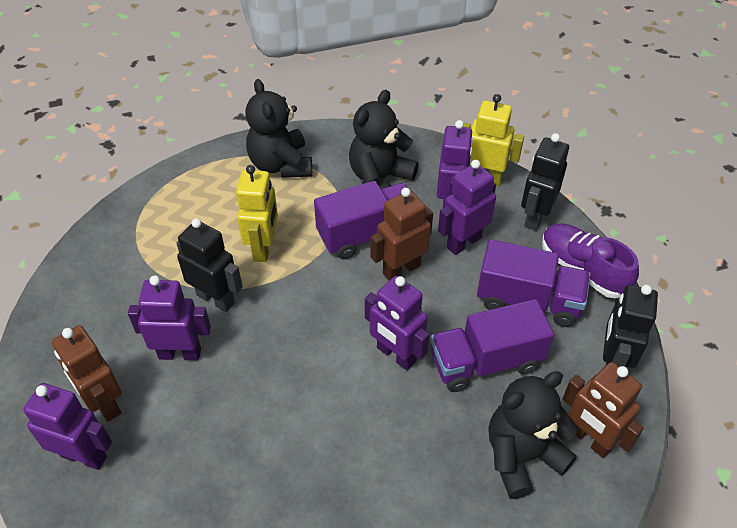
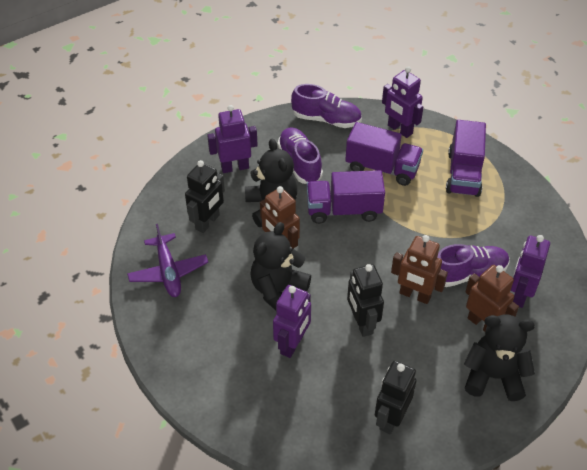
purple plane: none = 0 -> [127,224,208,297] = 1
purple robot: [23,383,112,470] [128,275,211,361] [365,276,429,370] [437,120,473,208] [438,160,496,255] = 5 -> [207,105,258,173] [273,285,311,358] [382,66,423,138] [511,235,550,308] = 4
purple shoe: [542,223,639,298] = 1 -> [277,127,323,184] [291,84,362,128] [437,244,509,287] = 3
yellow robot: [236,165,278,262] [463,94,524,186] = 2 -> none = 0

